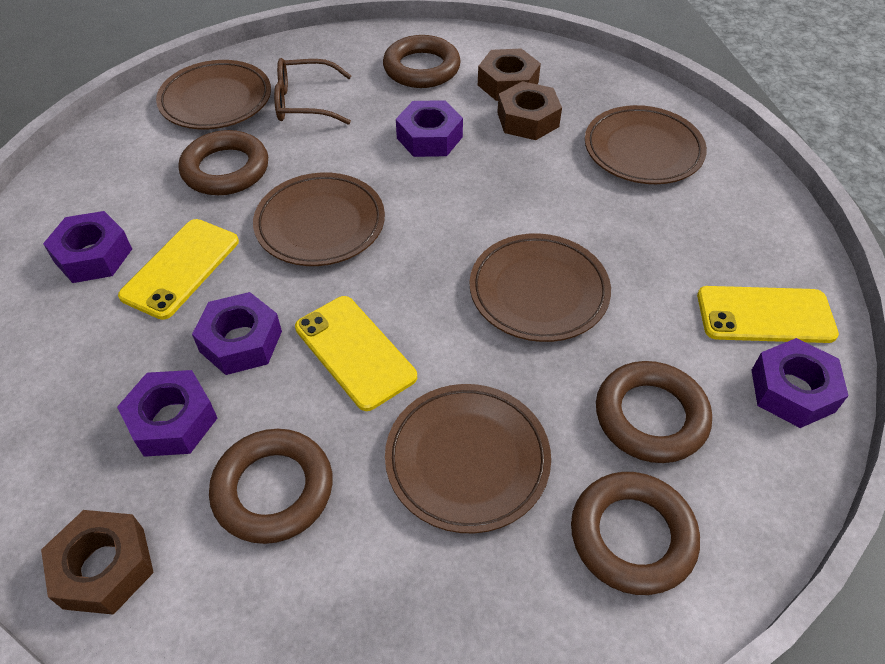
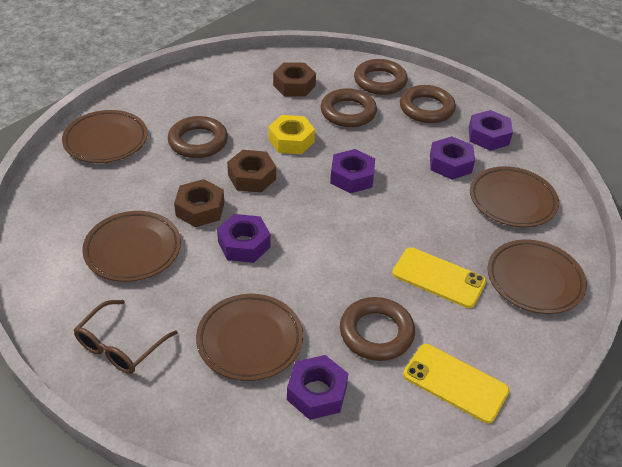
yellow nut: none = 0 -> [268,115,315,154] = 1
yellow phone: [118,219,239,320] [295,296,417,411] [697,286,839,343] = 3 -> [392,247,486,308] [403,344,509,423] = 2

